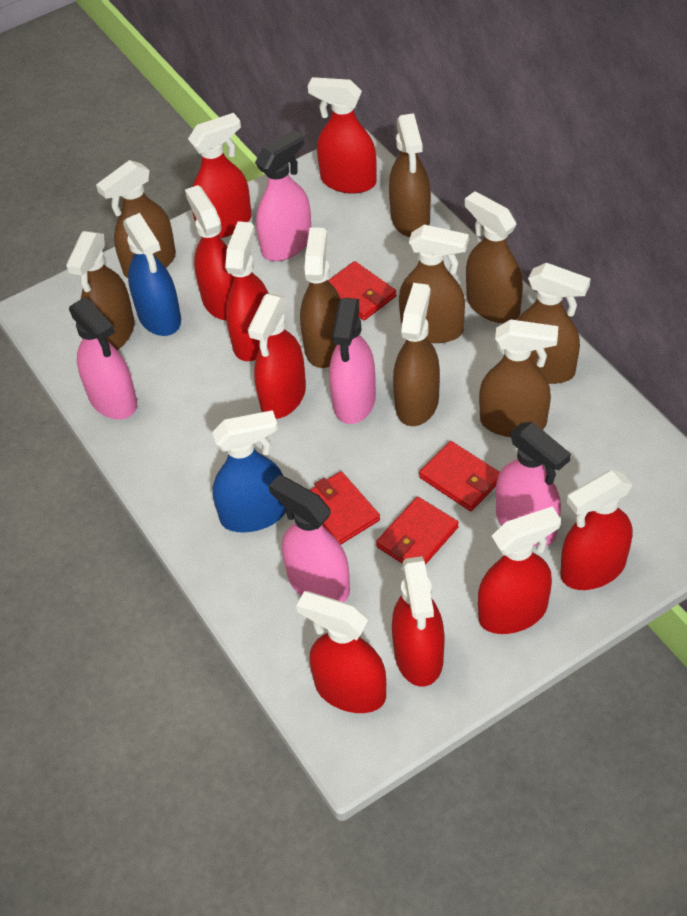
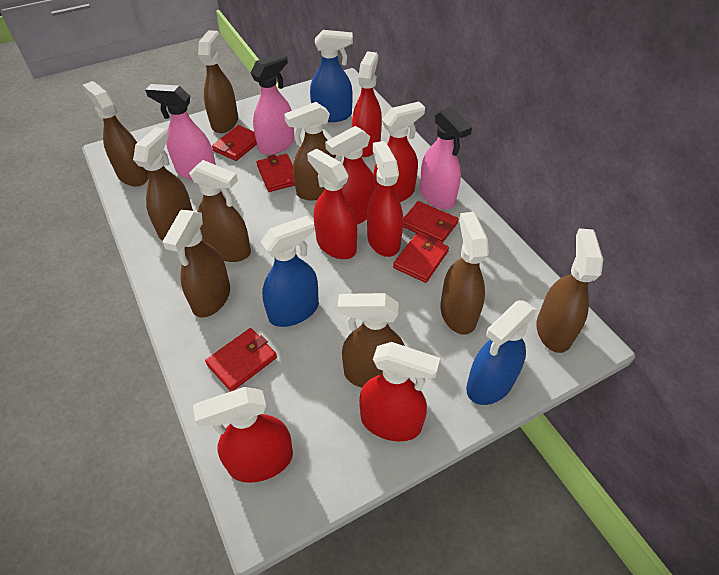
blue spray bottle: [123,213,181,336] [212,410,286,532] = 2 -> [261,216,319,327] [310,30,353,122] [466,300,537,405] = 3
pink spray bottle: [69,297,137,419] [255,130,312,261] [269,475,350,602] [329,298,376,424] [496,422,571,546] = 5 -> [145,84,216,180] [250,53,295,155] [420,106,472,209] = 3
red spray bottle: [185,185,234,320] [188,113,251,238] [225,221,269,361] [248,294,306,419] [296,591,386,713] [308,77,377,194] [392,556,445,687] [478,506,561,634] [560,470,633,590] = 9 -> [193,387,293,483] [307,148,357,259] [325,126,376,225] [352,51,382,157] [359,342,440,442] [367,141,403,257] [373,102,425,202] = 7
red wallet: [310,471,380,545] [328,261,396,320] [376,497,459,565] [419,441,500,511] = 4 -> [205,328,277,391] [212,125,257,161] [256,154,295,192] [393,233,449,283] [403,201,459,243] = 5

